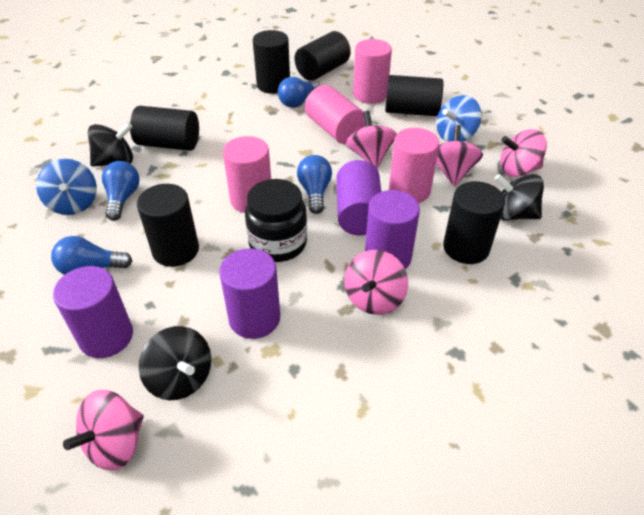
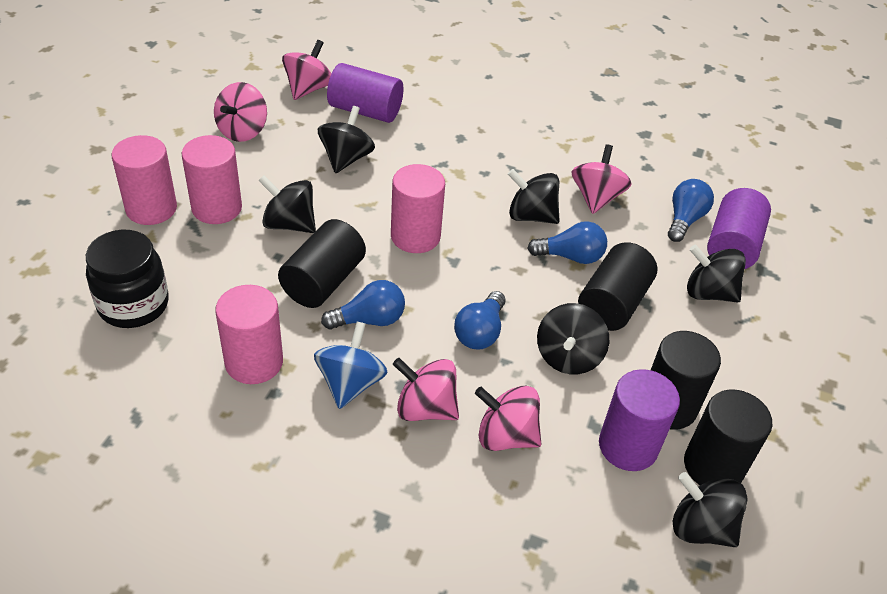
black cylinder: [130,106,199,151] [137,184,199,267] [253,30,290,94] [295,31,351,81] [385,75,443,116] [443,181,505,264] = 6 -> [278,219,366,308] [578,242,657,331] [651,331,721,430] [684,390,773,485] = 4
black spinning top: [88,122,133,167] [139,326,211,400] [494,174,544,221] = 3 -> [258,175,316,233] [318,106,375,173] [508,169,559,224] [537,303,609,374] [673,472,748,547] [687,245,746,303] = 6
blue spinning top: [36,159,97,215] [436,95,482,142] = 2 -> [314,322,388,409] = 1
purple cylinder: [53,266,133,358] [219,248,280,339] [336,160,381,235] [365,190,420,269] = 4 -> [327,63,403,123] [599,369,680,471] [707,188,771,269] = 3

